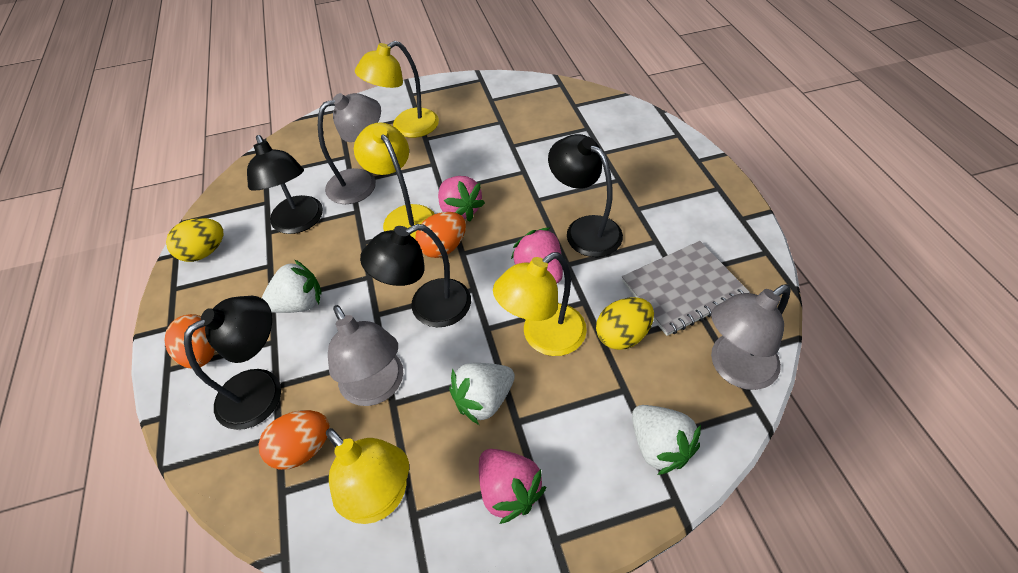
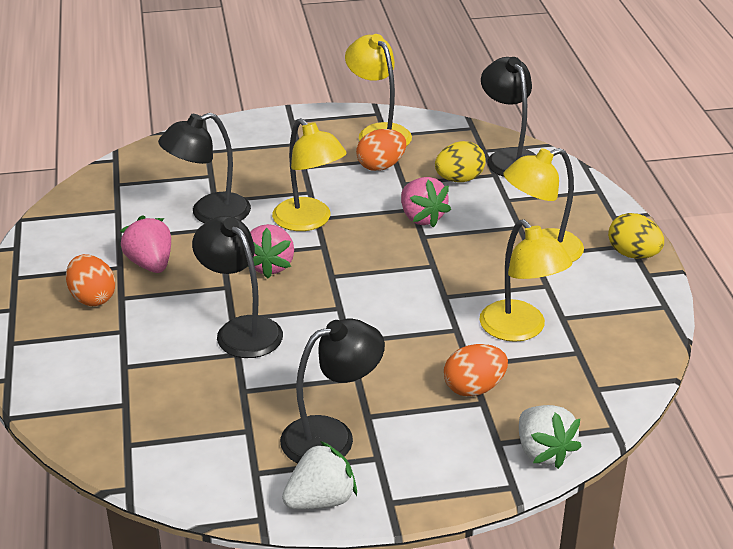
grey lamp: [318,93,381,204] [328,305,403,406] [711,284,791,390] = 3 -> none = 0
grey notebook: [622,241,750,336] = 1 -> none = 0
white strawberry: [262,259,321,313] [449,363,515,425] [632,405,701,475] = 3 -> [282,441,357,509] [519,405,582,469] = 2

